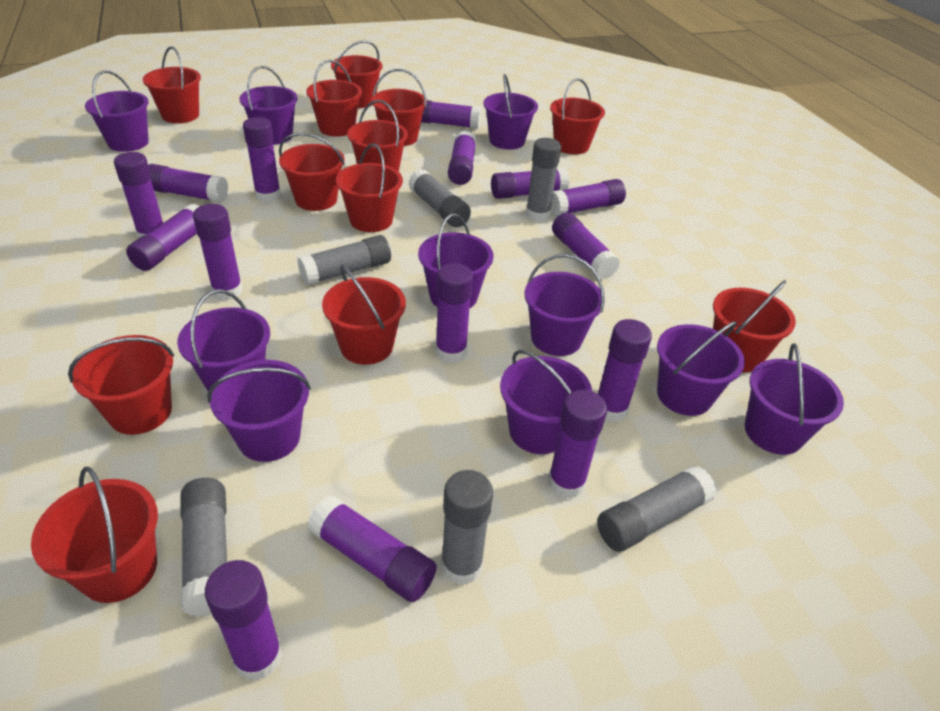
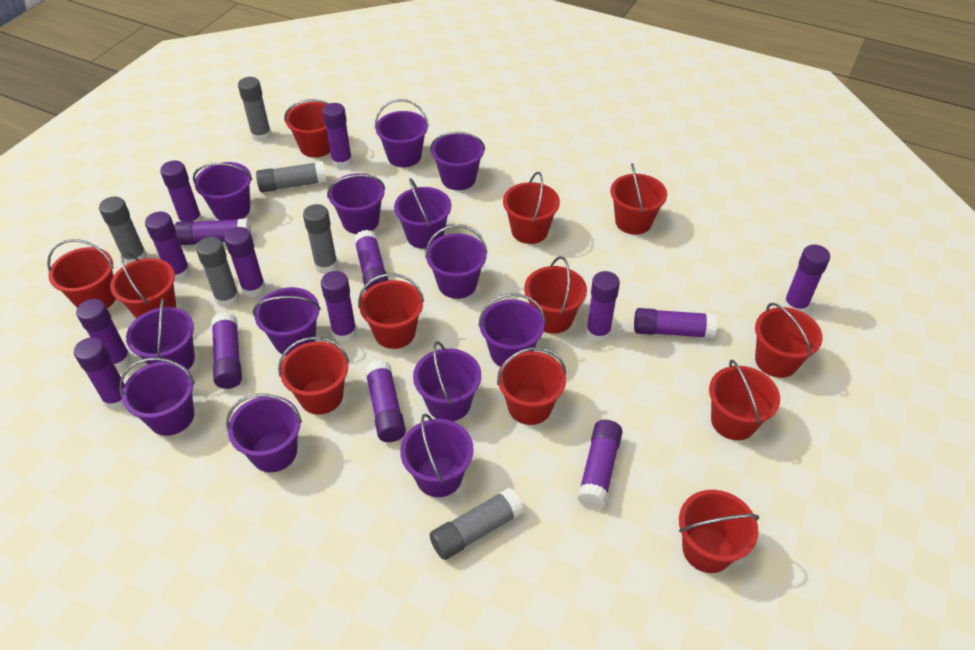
purple bucket: [85,70,149,152] [177,289,270,391] [207,360,311,462] [239,66,298,145] [418,213,494,309] [483,74,538,150] [500,350,592,454] [525,254,605,356] [657,321,745,416] [745,343,844,455] = 10 -> [119,357,195,436] [126,298,195,370] [193,162,252,220] [226,394,302,472] [253,287,321,356] [327,173,385,234] [375,99,429,167] [394,178,451,249] [400,414,474,497] [413,341,481,421] [425,225,487,299] [430,132,485,190] [478,293,545,367] = 13

